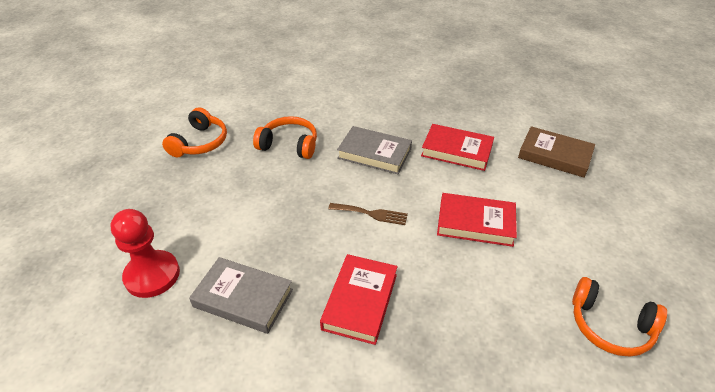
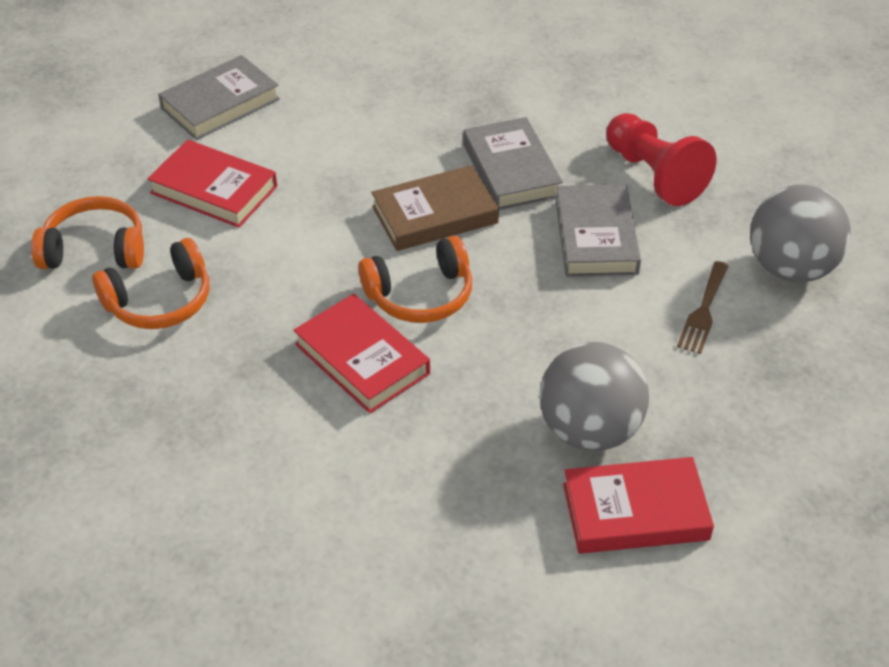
grey ball: none = 0 -> [540,342,649,451] [750,184,851,282] = 2
grey book: [189,257,293,334] [337,126,412,174] = 2 -> [158,55,280,140] [463,117,563,210] [556,184,641,277] = 3

